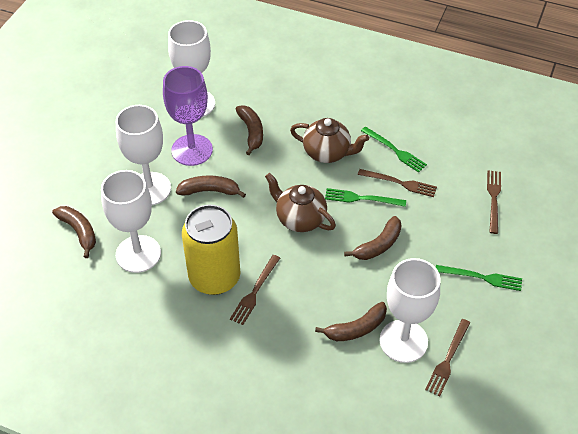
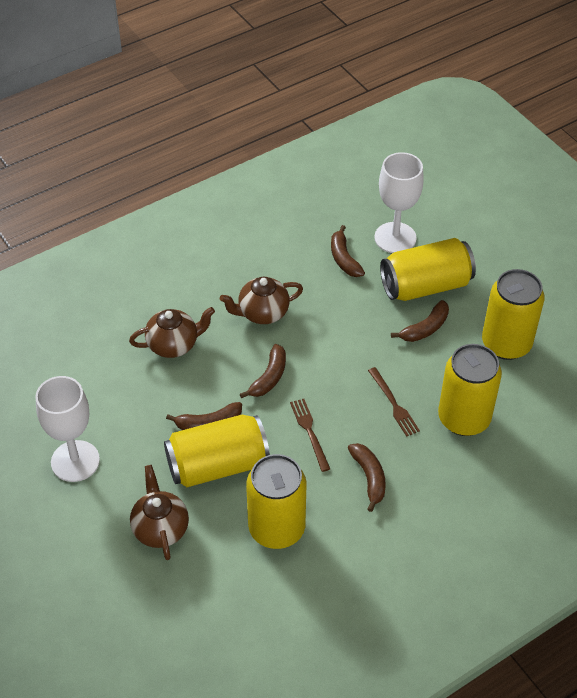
brown fork: [230,255,280,325] [358,169,437,197] [425,319,470,396] [487,171,501,234] = 4 -> [290,399,330,472] [368,367,420,437] = 2
brown teapot: [265,173,336,232] [290,118,369,163] = 2 -> [129,307,215,358] [130,465,189,560] [220,277,303,324] = 3
green fork: [325,188,406,207] [361,127,427,173] [436,265,522,291] = 3 -> none = 0
purple goblet: [163,66,213,166] = 1 -> none = 0
white goblet: [101,170,161,273] [116,105,171,205] [168,20,215,117] [380,258,440,363] = 4 -> [35,376,100,482] [374,152,424,253] = 2
yellow can: [182,204,240,295] = 1 -> [164,415,270,487] [246,454,307,549] [380,238,476,301] [438,344,502,436] [482,269,545,360] = 5

